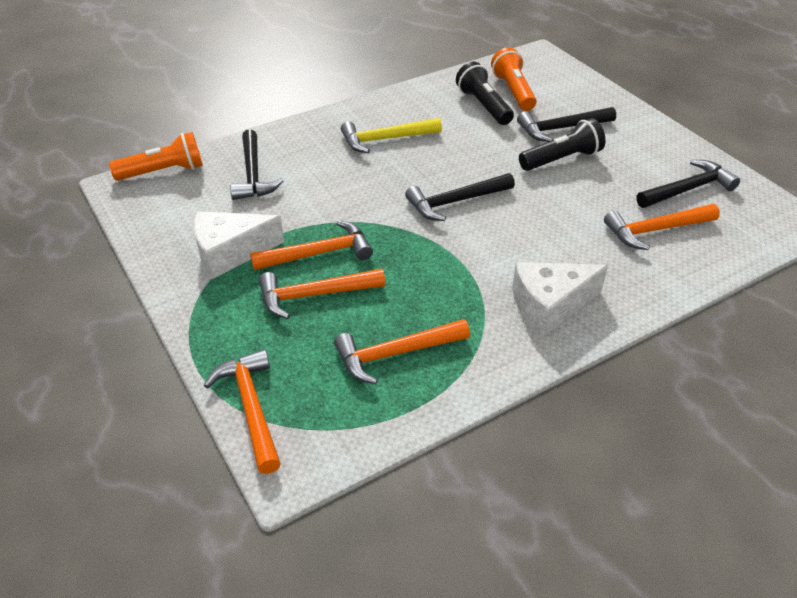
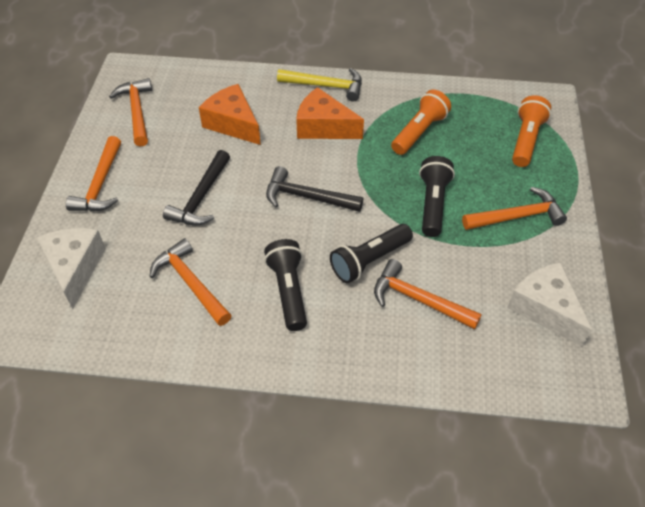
black flashlight: [456,62,514,125] [519,118,606,171] = 2 -> [264,239,307,331] [330,224,413,283] [419,156,455,237] = 3
black hammer: [230,129,283,200] [405,173,515,221] [517,107,616,142] [637,160,740,208] = 4 -> [163,150,230,226] [266,166,363,212] = 2
orange cheese: none = 0 -> [199,84,261,145] [296,87,364,139] = 2

